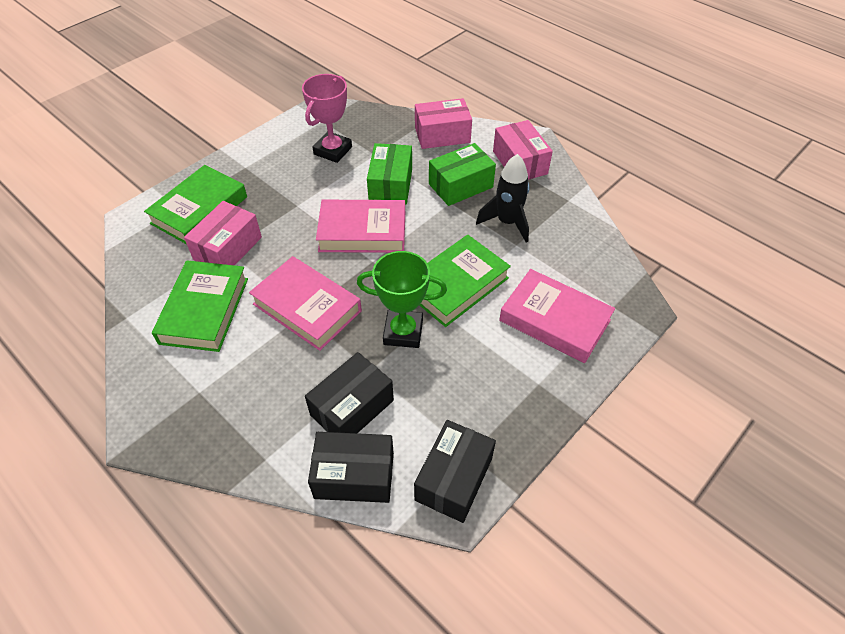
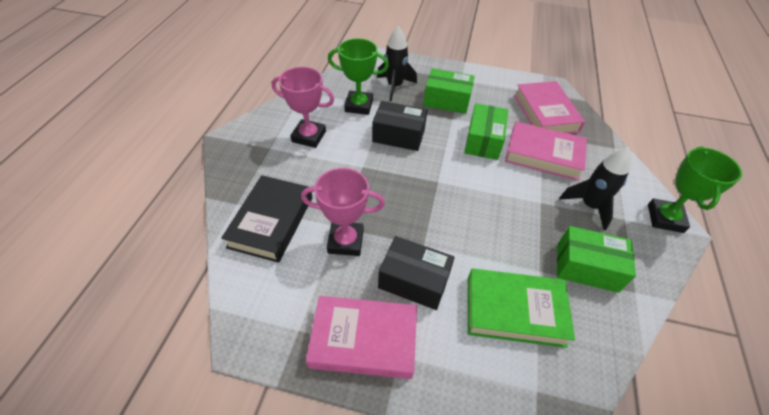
black book: none = 0 -> [221,175,312,263] = 1
black box: [305,352,394,433] [308,432,394,503] [414,420,496,523] = 3 -> [372,101,427,151] [378,236,455,310] = 2
black rocket: [476,154,530,243] = 1 -> [377,26,417,101] [559,147,632,230] = 2
green book: [144,165,247,244] [152,260,248,352] [419,235,511,327] = 3 -> [468,268,575,348] = 1
green box: [367,143,412,205] [429,143,496,206] = 2 -> [423,68,475,114] [464,103,508,160] [557,226,636,293] = 3
green trophy: [357,251,447,348] = 1 -> [328,38,389,115] [648,146,742,233] = 2
pink box: [184,201,262,266] [415,98,472,149] [493,120,553,180] = 3 -> none = 0
pink trophy: [302,74,352,163] = 1 -> [272,67,334,148] [301,168,385,256] = 2

